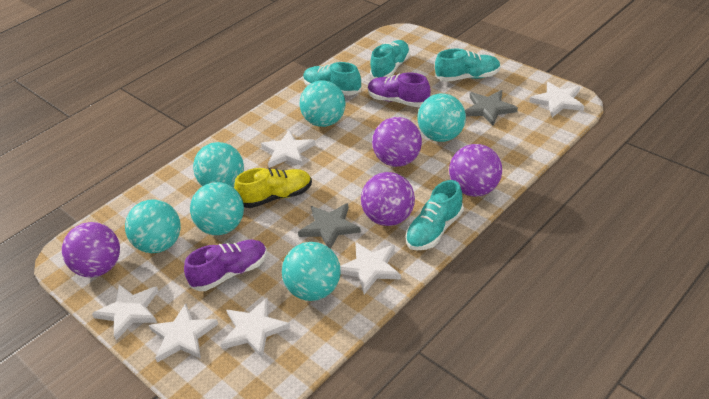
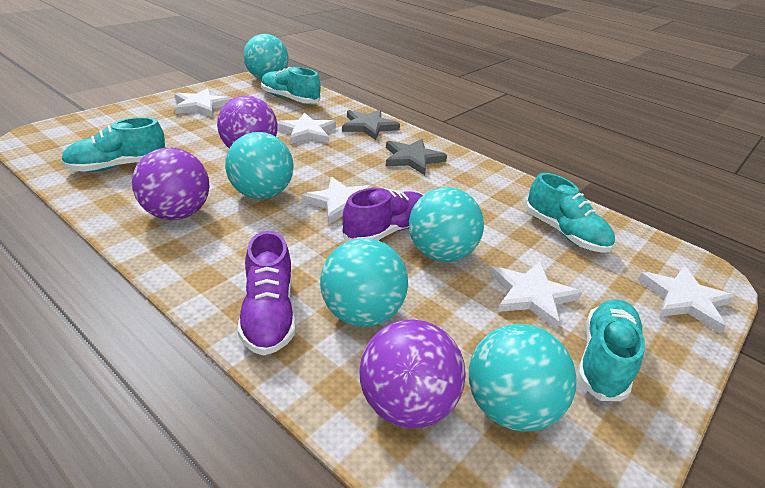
purple ball: [62,222,120,277] [361,172,415,226] [372,117,422,167] [449,144,502,197] = 4 -> [132,148,210,220] [217,96,278,148] [359,319,466,428] = 3
turquoise ball: [125,199,181,253] [190,182,244,235] [193,142,244,187] [282,242,341,301] [300,80,346,127] [418,93,466,142] = 6 -> [225,132,294,199] [243,34,289,80] [320,238,408,327] [409,187,484,262] [469,324,576,432] = 5
white star: [92,285,159,340] [149,303,218,363] [221,298,290,358] [261,130,316,168] [340,242,401,294] [530,82,584,117] = 6 -> [174,88,232,117] [277,112,336,144] [302,177,373,225] [490,262,582,329] [638,266,735,333] = 5
yellow shoe: [234,168,312,208] = 1 -> none = 0

